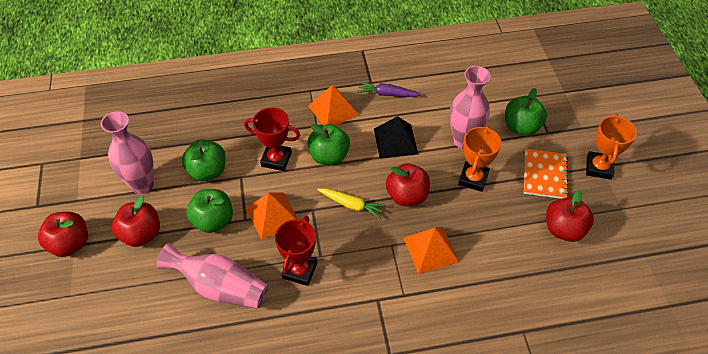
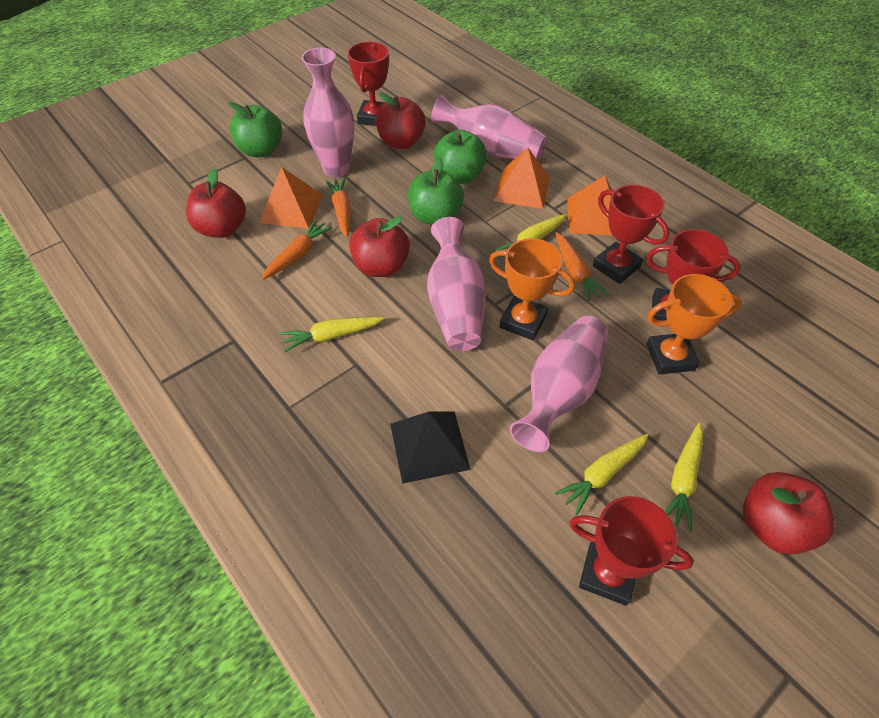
green apple: [182,140,226,181] [186,189,233,233] [308,124,350,165] [505,88,547,136] = 4 -> [228,102,282,157] [408,157,464,225] [434,130,487,184] = 3
orange carrot: none = 0 -> [261,219,333,280] [325,177,351,237] [555,232,609,302] = 3
orange notebook: [524,149,568,199] = 1 -> none = 0
pink vase: [101,111,154,194] [157,243,268,308] [450,66,491,149] = 3 -> [302,48,354,177] [427,217,486,351] [431,95,547,160] [509,316,608,452] = 4
purple carrot: [357,82,421,97] = 1 -> none = 0
red trophy: [244,107,301,171] [275,216,317,286] = 2 -> [347,41,389,126] [569,496,694,606] [593,185,670,284] [646,229,741,321] = 4
yellow carrot: [317,188,386,219] = 1 -> [280,316,385,352] [494,214,567,257] [555,434,649,515] [665,423,703,532] = 4

